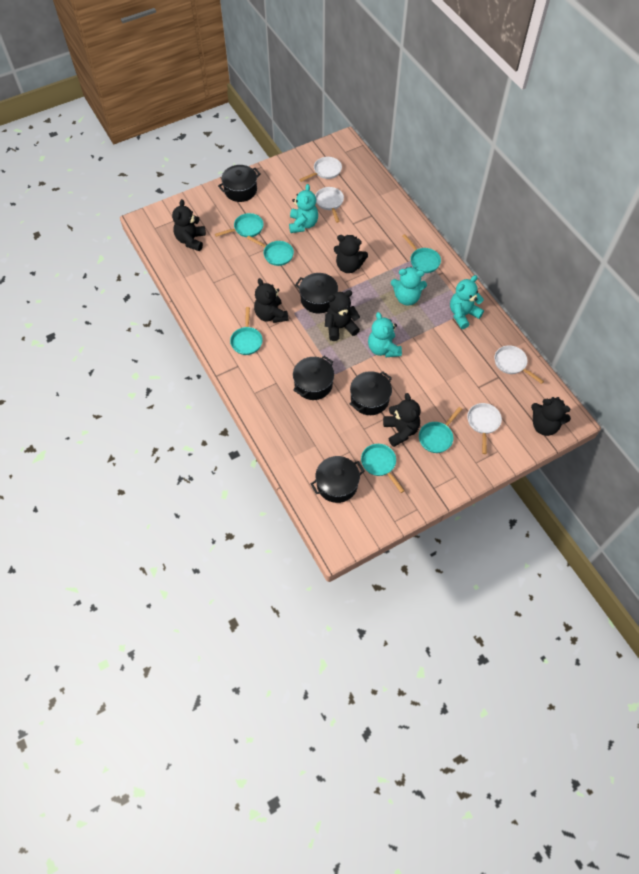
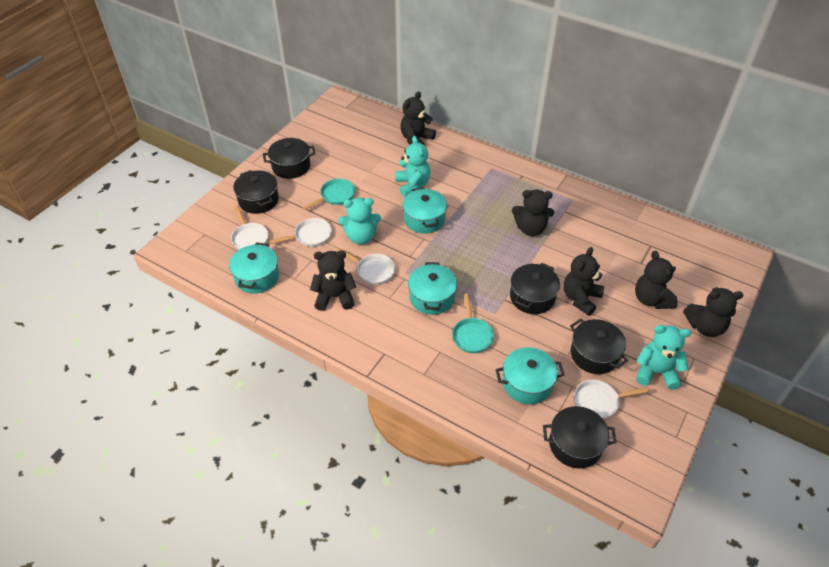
turquoise pan: [215,213,264,237] [230,307,263,355] [247,236,294,266] [361,444,405,493] [402,234,441,273] [419,407,462,453] = 6 -> [302,179,355,210] [452,293,494,353] = 2
turquoise pot: none = 0 -> [229,242,279,294] [402,187,447,234] [408,262,457,315] [495,347,565,404] = 4
turquoise teddy bear: [289,184,318,233] [368,312,402,357] [391,267,427,305] [450,275,484,329] = 4 -> [338,198,381,244] [395,136,431,197] [636,325,691,390] = 3

